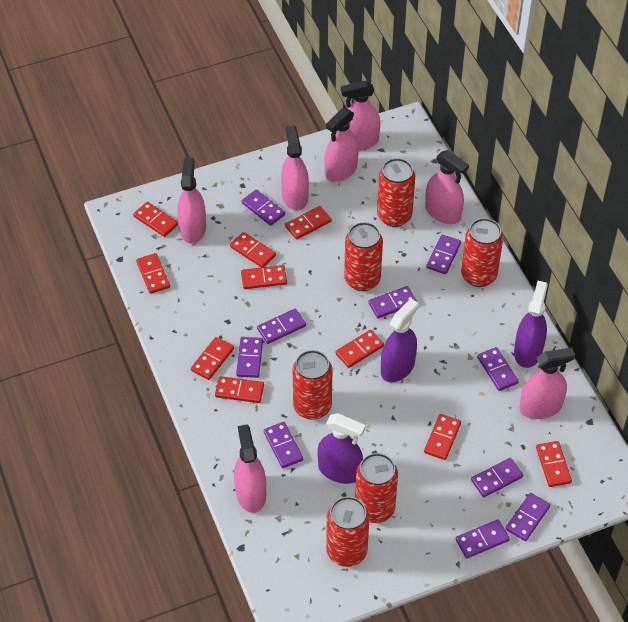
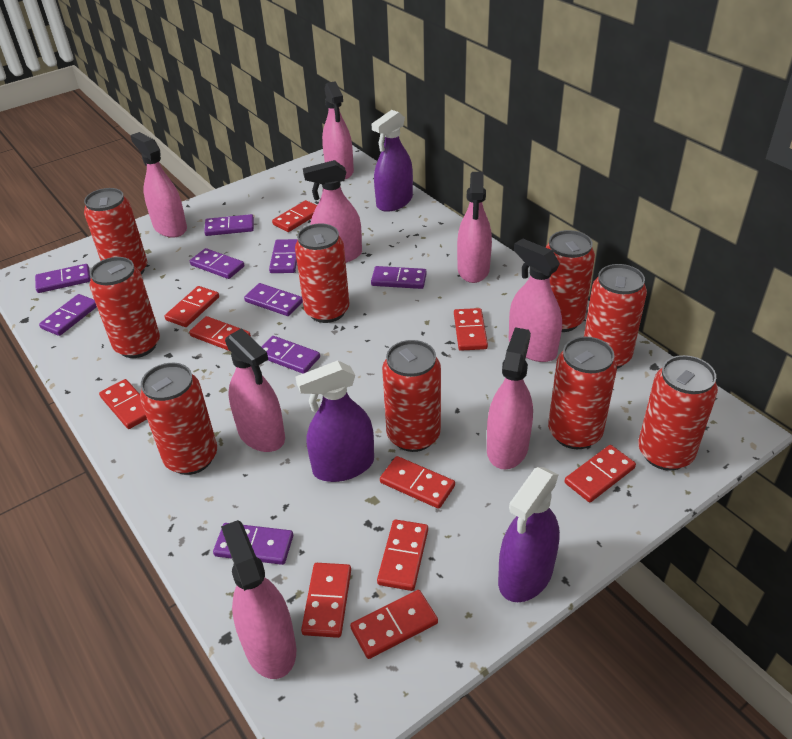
pink spray bottle: [177,158,206,244] [234,425,266,513] [281,125,309,211] [324,108,359,182] [341,81,380,151] [425,150,469,224] [519,348,575,419] = 7 -> [130,132,187,238] [221,520,296,679] [225,328,285,452] [303,160,362,263] [322,81,354,179] [457,172,492,283] [487,327,533,469] [509,238,562,362] = 8
purple domino: [236,337,263,378] [242,189,285,226] [257,309,306,344] [264,422,303,468] [368,286,417,318] [426,235,461,274] [456,519,510,558] [471,458,523,497] [477,347,519,391] [506,493,550,541] = 10 -> [35,264,91,293] [39,294,97,336] [190,248,244,279] [204,214,254,236] [213,523,293,565] [244,283,303,316] [261,336,320,374] [269,239,298,273] [371,266,427,289] = 9
red can: [292,350,332,420] [326,496,370,567] [344,222,383,291] [355,453,398,523] [377,158,415,227] [461,218,503,287] = 6 -> [84,188,147,275] [90,257,160,358] [140,363,217,475] [295,224,349,323] [382,340,441,452] [545,230,595,332] [548,336,617,449] [584,264,647,369] [638,355,718,471] = 9

